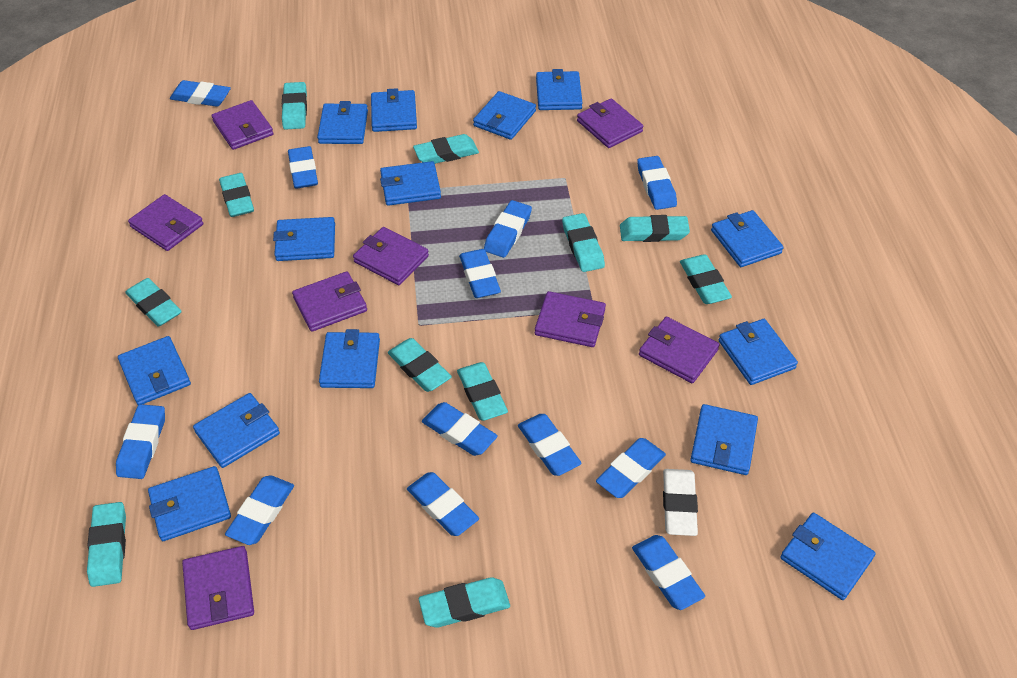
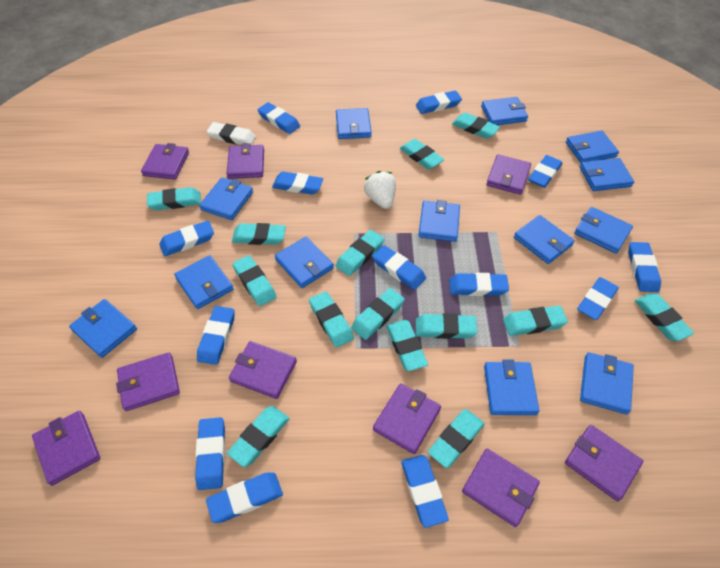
blue eraser: [116,404,165,479] [170,80,231,107] [225,475,294,545] [288,146,318,189] [407,472,479,536] [422,402,498,456] [459,249,501,298] [484,200,532,258] [518,414,582,476] [596,438,666,498] [632,535,705,610] [637,156,677,210] = 12 -> [159,221,214,256] [195,417,225,490] [197,306,235,365] [206,473,283,523] [257,102,300,134] [272,172,323,195] [372,245,426,290] [401,455,449,528] [416,90,462,114] [449,273,509,296] [528,155,562,188] [577,277,619,320] [628,242,661,292] = 13
blue wallet: [118,336,191,405] [148,466,231,541] [193,393,280,468] [273,217,335,261] [317,101,368,144] [319,329,380,388] [371,88,417,132] [380,161,441,206] [473,91,536,140] [536,69,582,110] [690,404,758,475] [711,210,784,267] [719,319,798,385] [780,513,876,600] = 14 -> [69,299,137,358] [174,255,234,309] [199,177,253,220] [275,237,334,288] [336,108,372,139] [418,200,460,242] [481,97,528,125] [484,359,540,415] [514,215,575,264] [566,130,619,163] [574,207,633,254] [580,158,634,191] [580,352,634,415] = 13
purple wallet: [128,194,204,251] [182,546,254,630] [211,100,274,150] [292,271,367,332] [353,227,429,285] [535,291,606,347] [577,99,643,148] [639,317,719,383] = 8 -> [32,411,100,486] [116,352,180,411] [141,143,189,180] [227,143,264,179] [229,341,297,399] [373,384,441,454] [462,449,540,527] [486,155,531,195] [565,425,643,501] = 9
turquoise eraser: [87,502,126,587] [125,278,182,327] [219,173,254,217] [282,82,307,130] [388,338,452,392] [413,134,479,164] [419,578,510,628] [457,362,508,421] [562,213,605,272] [620,215,690,242] [680,254,732,304] = 11 -> [147,187,201,210] [227,406,289,467] [232,223,286,245] [233,255,277,306] [309,291,354,348] [336,230,384,276] [351,288,405,340] [387,320,428,371] [399,139,445,169] [416,314,477,339] [428,409,485,468] [452,113,500,139] [503,306,568,336] [635,294,694,341] = 14
white strawberry: none = 0 -> [364,171,396,209] = 1

